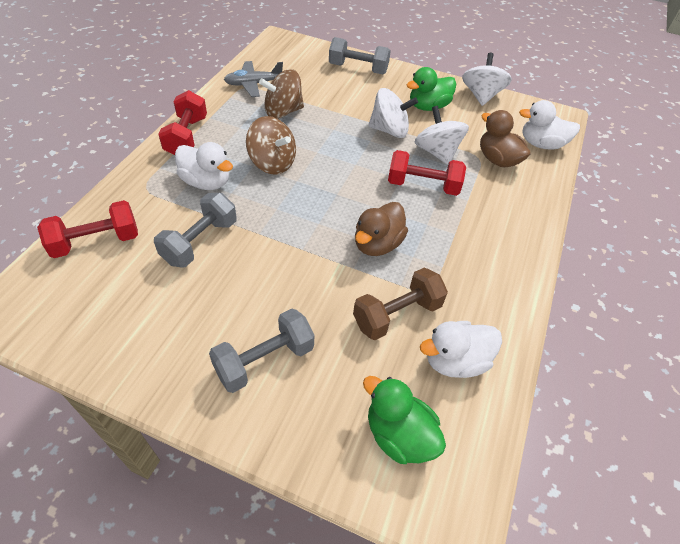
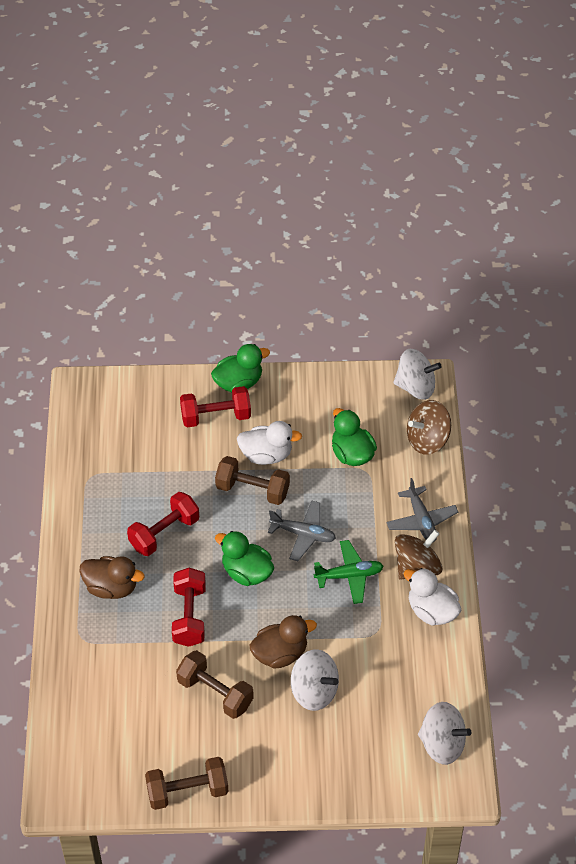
brown dumbbell: [353,268,448,340] = 1 -> [145,757,229,810] [176,650,254,719] [215,456,290,505] = 3
green duck: [363,376,446,464] [407,67,456,111] = 2 -> [211,344,270,392] [215,531,274,586] [332,408,377,466] = 3
green plane: none = 0 -> [314,540,384,604] = 1
grey dumbbell: [154,193,237,267] [209,309,314,393] [329,37,391,74] = 3 -> none = 0
grey plane: [224,61,283,97] = 1 -> [268,500,336,561] [386,478,458,542] = 2
white duck: [175,142,233,190] [420,321,502,378] [519,100,580,150] = 3 -> [237,421,302,465] [403,568,461,626] = 2

